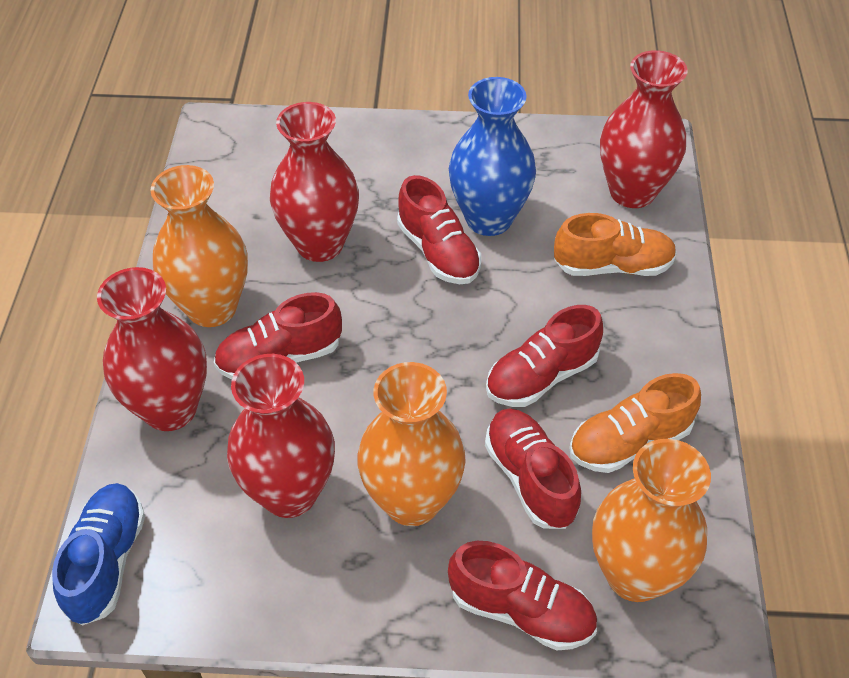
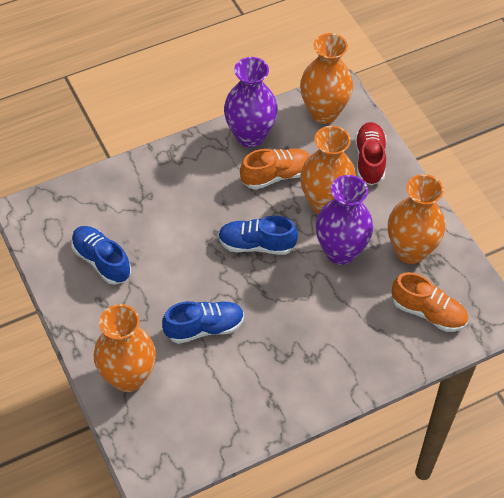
blue shoe: [52,483,145,626] = 1 -> [71,226,131,285] [162,301,244,344] [218,216,298,255] = 3
blue vase: [449,77,536,236] = 1 -> none = 0
orange vase: [150,165,248,327] [357,362,466,526] [592,439,711,602] = 3 -> [94,304,156,392] [300,33,353,124] [300,126,356,214] [388,174,445,264] = 4
purple vase: none = 0 -> [224,57,278,148] [316,175,373,265] = 2
red shoe: [214,292,342,380] [397,175,481,284] [448,541,597,650] [485,408,581,529] [486,305,603,407] = 5 -> [355,122,386,185] = 1
red vase: [97,267,207,431] [227,354,335,518] [270,102,359,262] [600,50,688,208] = 4 -> none = 0

